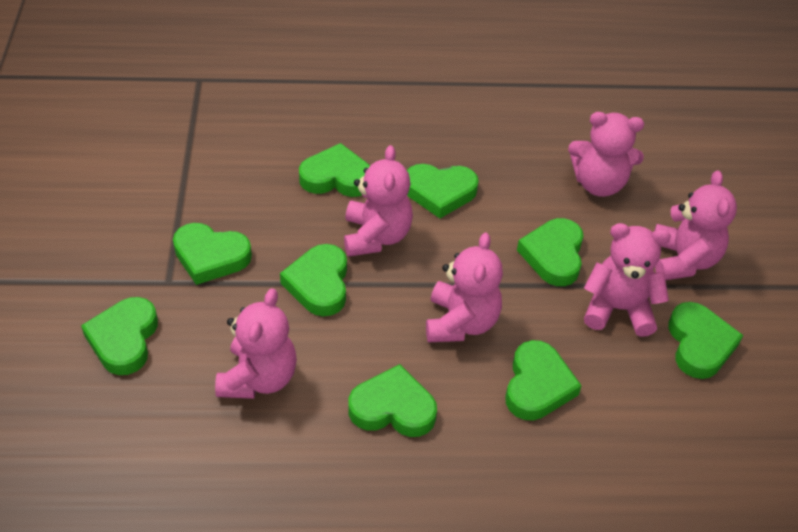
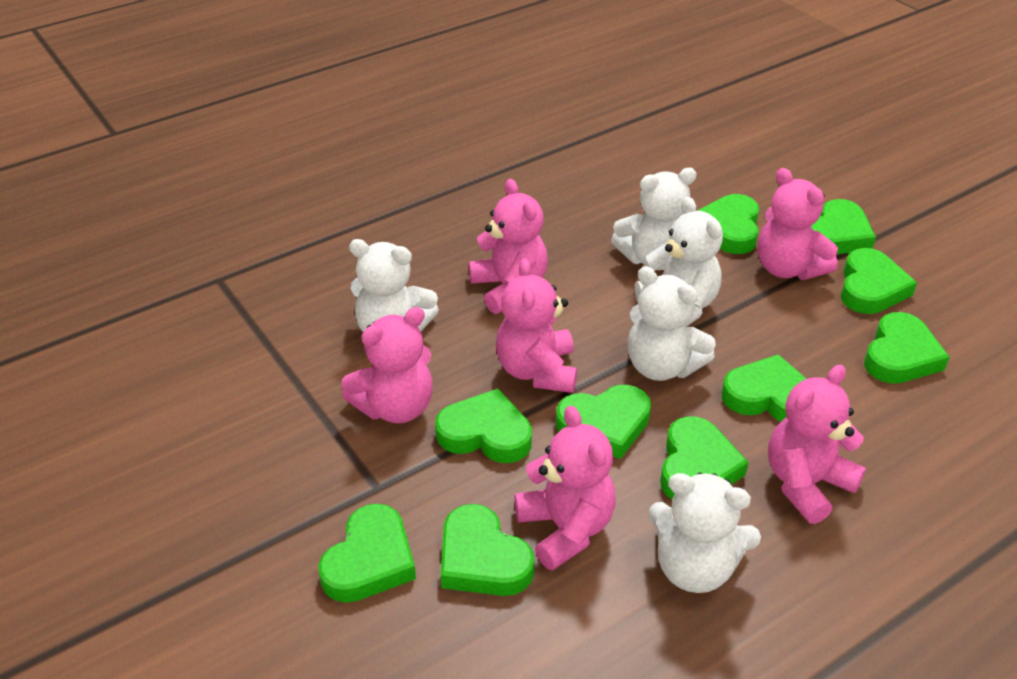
green heart: [81,297,158,375] [173,223,252,285] [280,244,347,316] [299,143,370,197] [348,364,437,437] [407,164,479,218] [505,340,582,421] [517,218,584,286] [668,302,743,379] = 9 -> [318,504,416,603] [435,389,532,463] [441,504,535,596] [556,385,651,459] [660,416,749,499] [697,194,760,254] [722,354,807,422] [811,199,876,254] [841,248,917,314] [864,312,950,384] = 10
white teddy bear: none = 0 -> [349,239,439,332] [611,168,697,270] [628,266,716,381] [635,196,723,327] [648,473,761,593] = 5

